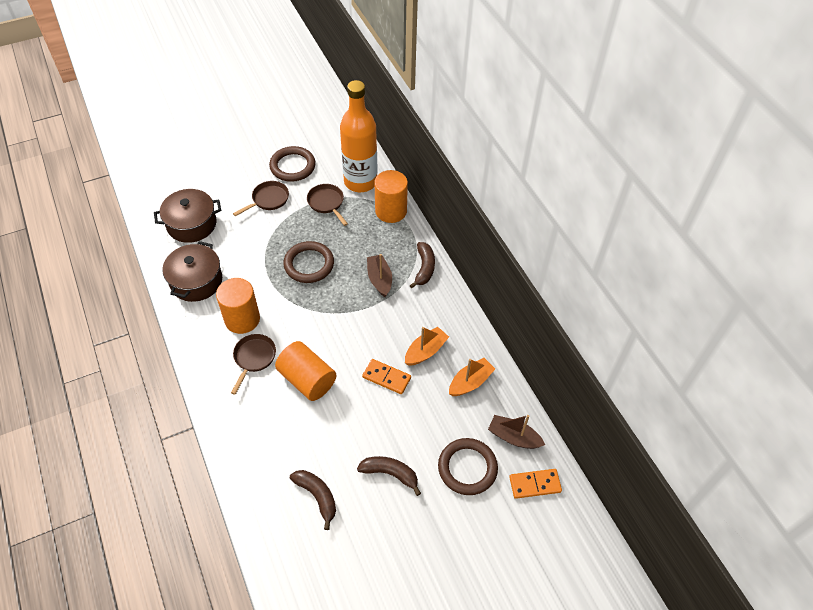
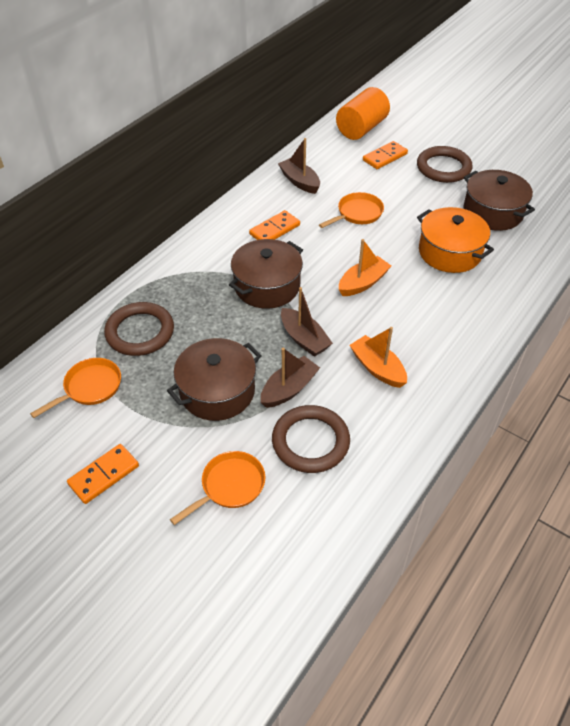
brown banana: [290,470,336,530] [357,456,421,496] [409,242,435,288] = 3 -> none = 0
brown boat: [367,254,392,297] [488,415,545,449] = 2 -> [261,348,320,408] [278,138,320,194] [281,287,333,357] = 3
brown pan: [231,334,276,395] [233,181,289,216] [307,184,348,226] = 3 -> none = 0
brown pot: [154,189,221,243] [162,241,222,302] = 2 -> [167,338,262,421] [229,239,303,309] [463,170,535,231] = 3
orange bottle: [340,80,378,192] = 1 -> none = 0
orange cylinder: [216,278,260,334] [275,341,336,401] [374,170,408,223] = 3 -> [336,87,390,140] = 1
orange domino: [362,359,411,394] [509,469,562,499] = 2 -> [67,444,139,504] [249,210,300,240] [363,141,408,169] = 3
orange pan: none = 0 -> [30,358,121,418] [170,451,265,525] [319,192,384,228] = 3
orange pot: none = 0 -> [417,207,494,273] = 1

